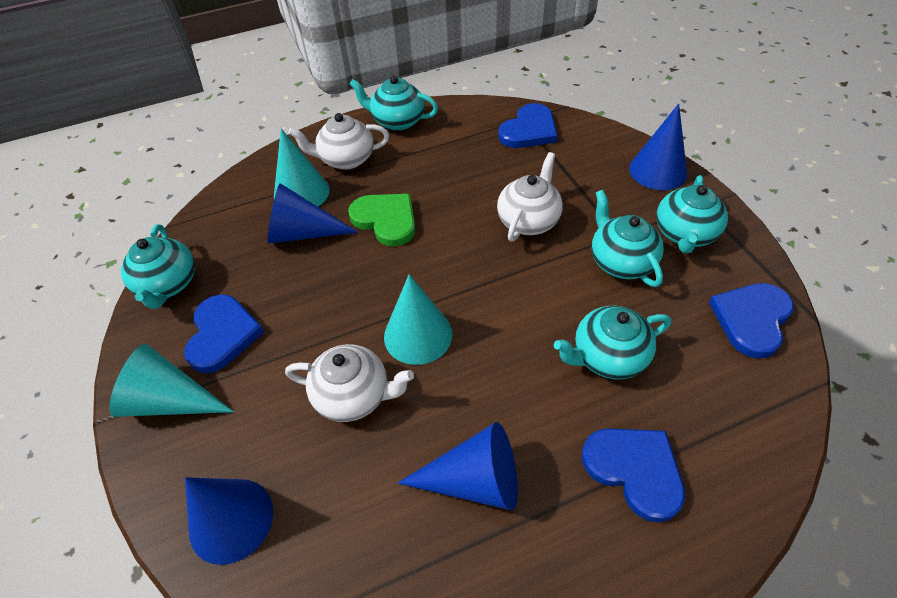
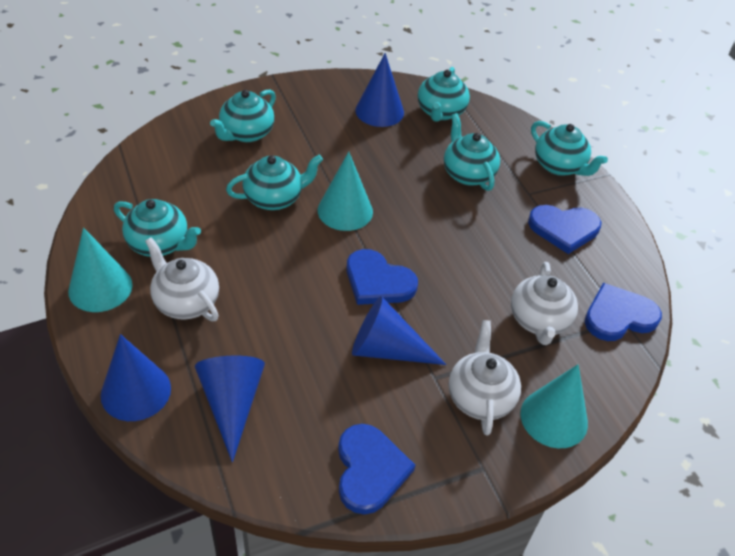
green heart: [348,194,416,246] = 1 -> none = 0
turquoise teapot: [121,224,195,309] [349,76,438,131] [554,306,671,379] [592,190,664,287] [656,175,728,254] = 5 -> [114,199,201,257] [210,90,276,142] [226,155,323,210] [418,67,470,122] [444,113,500,191] [531,121,608,176] = 6

